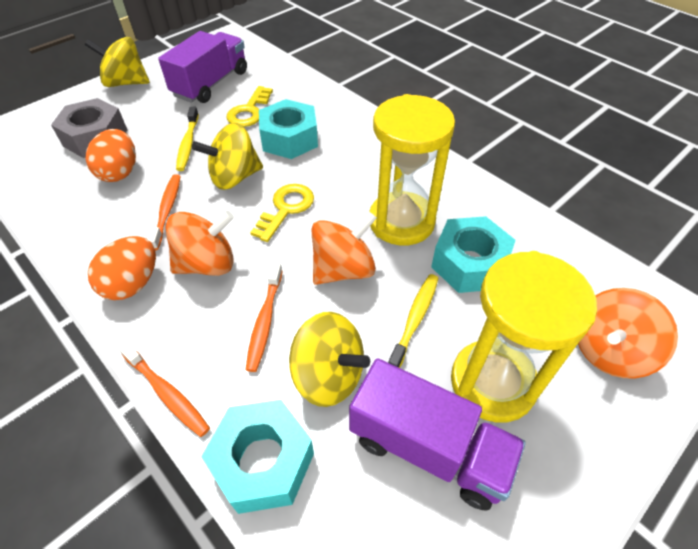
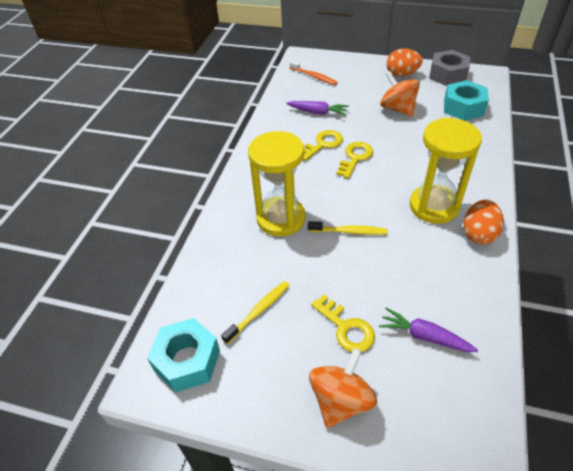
orange spinning top: [166,211,234,276] [312,212,377,285] [578,288,678,378] = 3 -> [309,348,377,428] [380,71,420,117] = 2
orange toothbrush: [118,341,210,437] [147,174,181,250] [246,262,283,372] = 3 -> [290,61,338,85] = 1
purple carrot: none = 0 -> [286,101,349,116] [379,308,478,352] = 2
purple truck: [158,31,247,103] [349,358,526,511] = 2 -> none = 0
turquoise nut: [201,400,314,514] [259,99,318,159] [431,216,515,293] = 3 -> [147,318,220,393] [444,80,489,121] = 2
yellow key: [226,86,273,127] [250,184,314,242] = 2 -> [303,130,343,161] [311,294,375,352] [336,142,373,178] = 3
yellow spinning top: [85,37,150,87] [192,123,263,190] [289,312,370,407] = 3 -> none = 0

